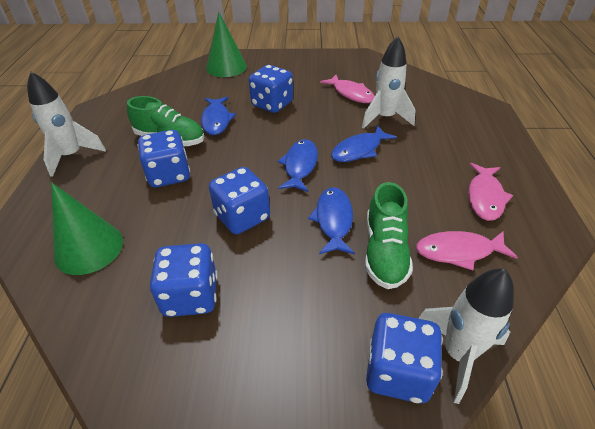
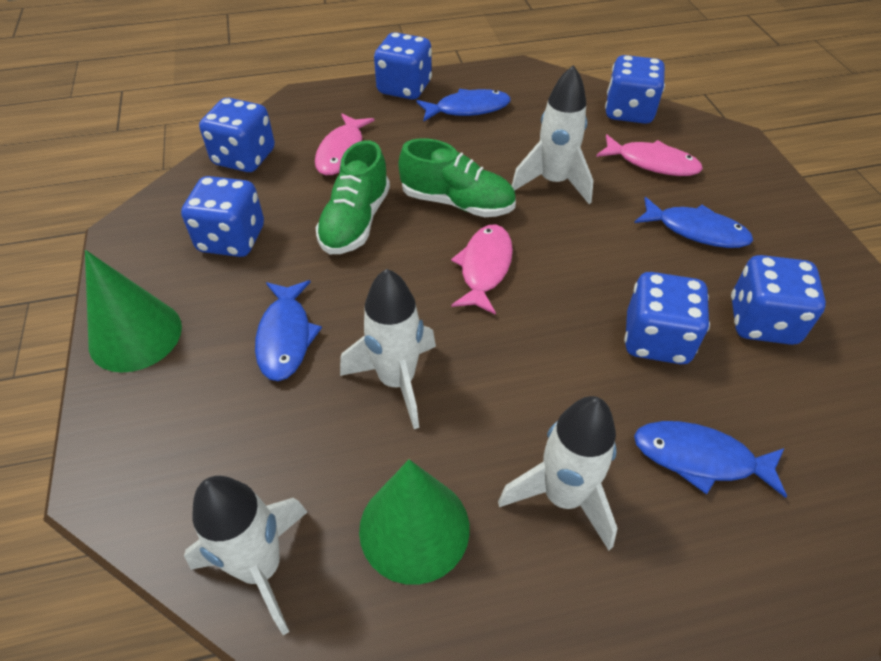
blue dice: [137,130,190,187] [150,243,218,317] [209,167,270,234] [249,65,293,113] [366,313,443,403] = 5 -> [181,176,264,257] [199,98,275,172] [374,32,432,100] [605,55,665,124] [624,272,710,364] [731,255,826,345] = 6
white rocket: [27,72,106,177] [362,36,416,129] [418,269,514,404] = 3 -> [184,476,307,635] [340,269,436,429] [498,396,617,550] [512,65,593,204] = 4

